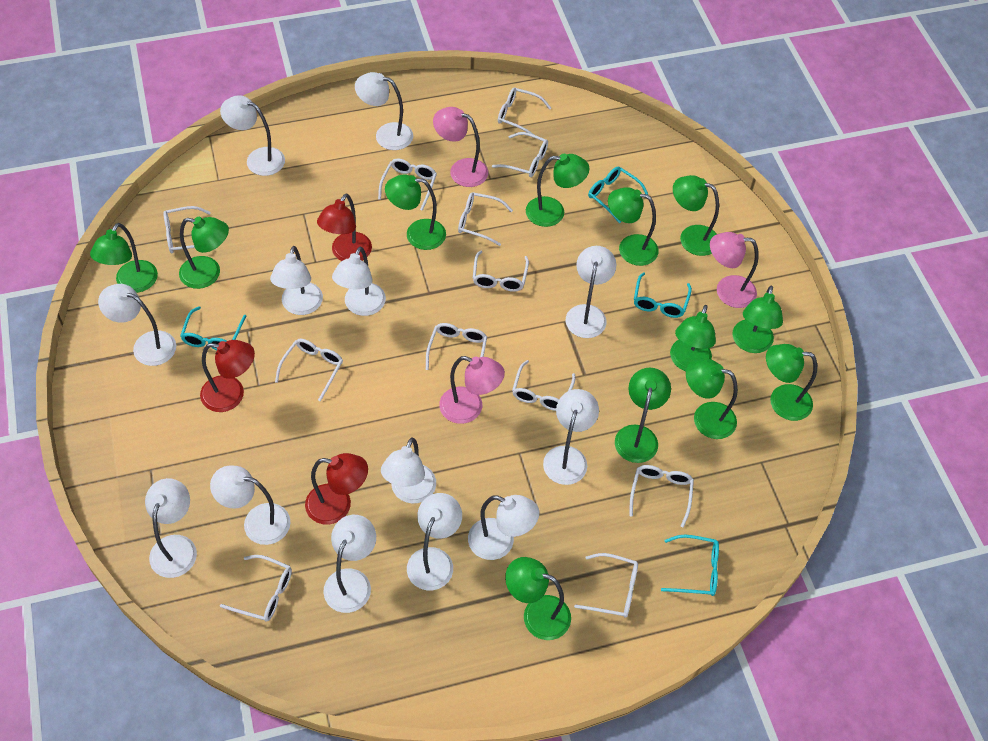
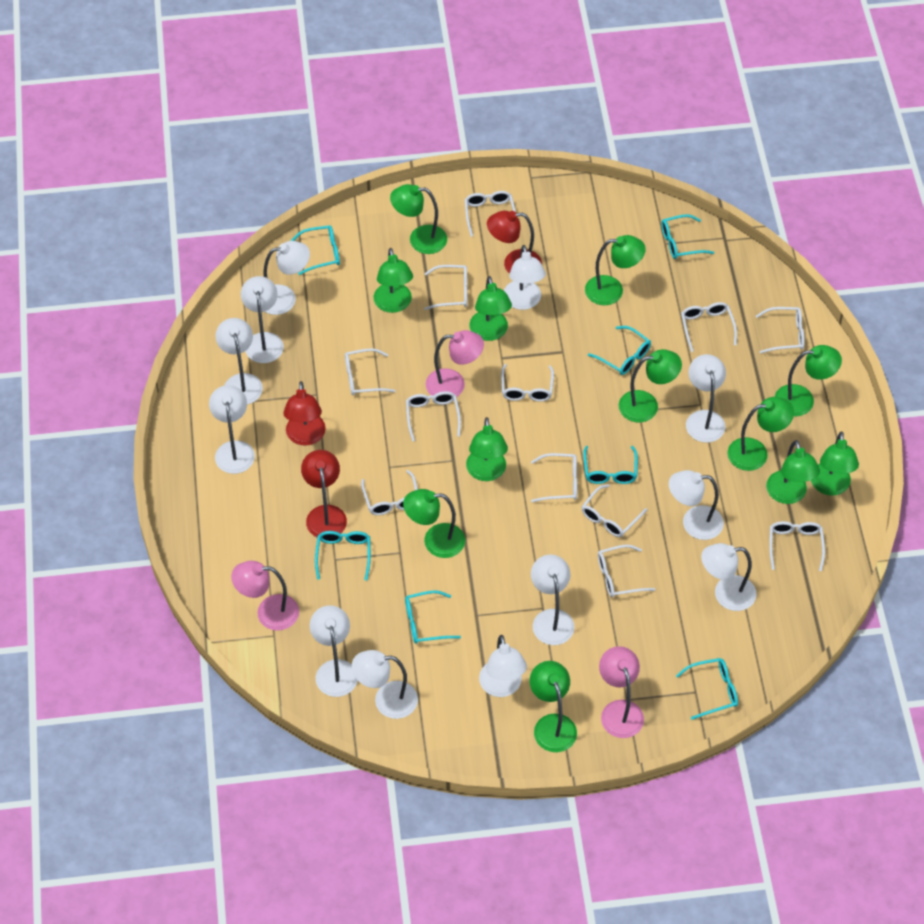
turquoise glasses: [180,306,246,350] [588,167,648,224] [634,272,692,318] [661,535,719,596] = 4 -> [290,225,340,275] [315,531,371,581] [405,590,461,644] [583,446,638,484] [588,326,651,375] [661,214,714,259] [676,658,738,720] = 7
white lamp: [98,284,176,366] [145,478,197,578] [210,466,291,545] [220,95,285,176] [270,246,323,315] [323,515,376,613] [332,247,386,316] [355,72,413,150] [381,438,436,503] [407,493,462,590] [468,495,539,560] [543,389,599,485] [566,246,616,338] = 13 -> [209,385,255,474] [216,318,263,405] [241,276,284,363] [263,241,310,315] [310,605,358,697] [352,650,418,719] [479,635,527,697] [504,245,546,310] [531,554,575,645] [669,470,724,540] [686,354,726,443] [701,543,757,611] = 12

